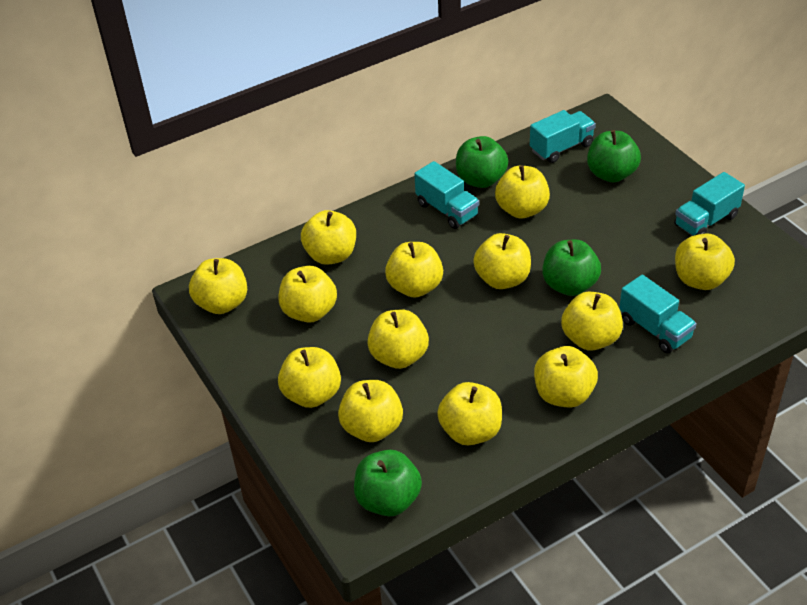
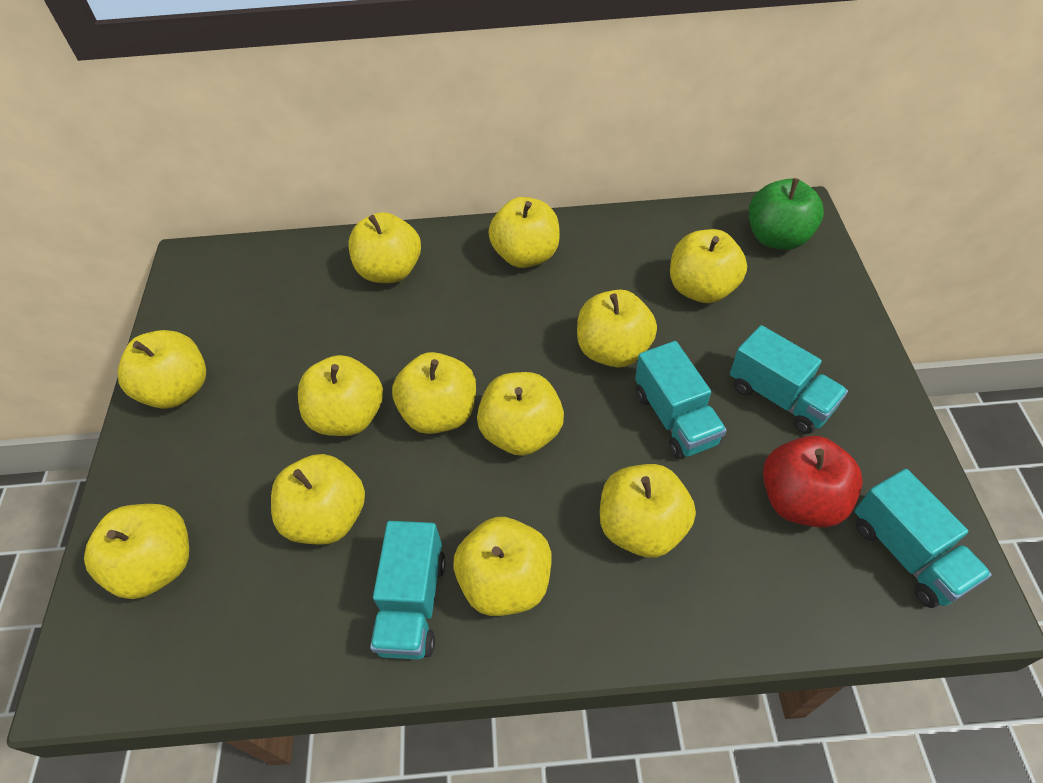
green apple: [354,450,422,517] [456,136,508,188] [542,240,601,296] [587,130,641,182] = 4 -> [749,178,824,250] = 1
red apple: none = 0 -> [763,436,863,528] = 1
yellow apple: [189,258,247,314] [278,347,341,408] [279,266,337,323] [301,210,356,265] [338,380,403,442] [367,310,429,369] [385,242,443,298] [437,382,502,445] [473,233,531,289] [495,165,550,219] [534,346,598,408] [561,292,623,351] [675,233,735,290] = 13 -> [84,504,189,599] [118,330,206,409] [271,454,365,545] [298,355,383,436] [348,212,421,283] [392,352,476,434] [453,517,552,616] [477,372,564,456] [488,197,560,268] [577,289,657,367] [600,464,696,558] [670,229,747,303] = 12

